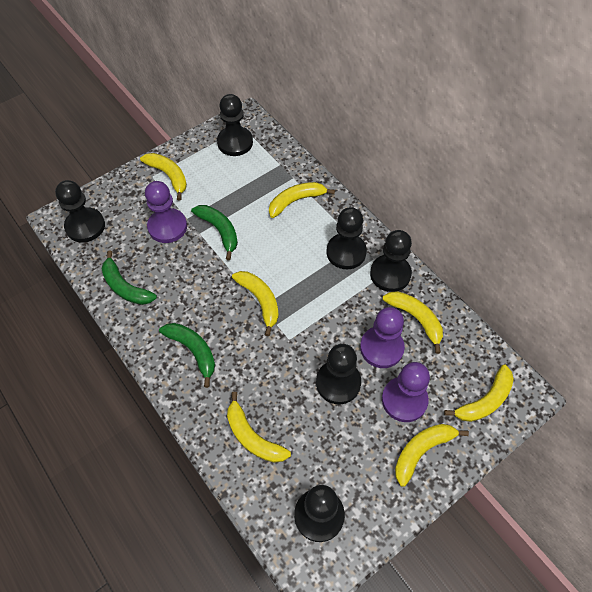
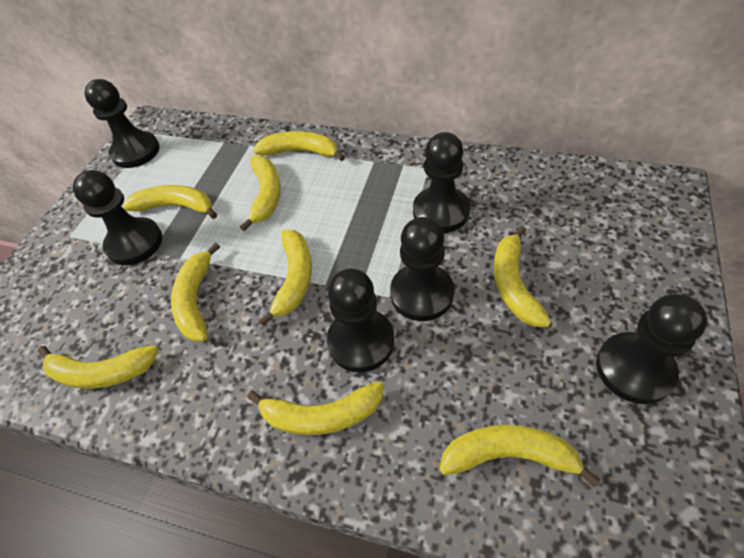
green banana: [102,251,157,305] [159,323,215,388] [191,205,238,260] = 3 -> none = 0
purple pawn: [145,181,187,243] [360,307,405,368] [382,362,430,422] = 3 -> none = 0
yellow banana: [140,153,187,201] [227,392,291,463] [232,271,279,336] [269,182,335,218] [383,291,443,354] [395,424,469,487] [444,365,514,422] = 7 -> [38,345,158,389] [123,185,217,219] [171,243,220,341] [240,155,281,231] [247,381,384,435] [253,131,345,161] [259,230,312,326] [439,425,600,487] [494,226,551,327] = 9

